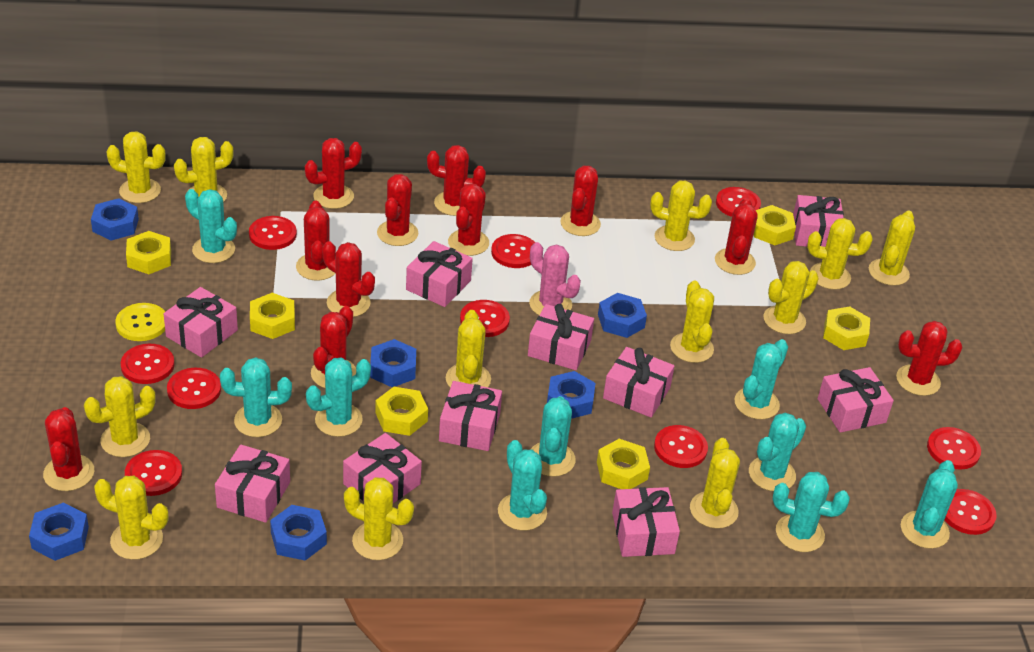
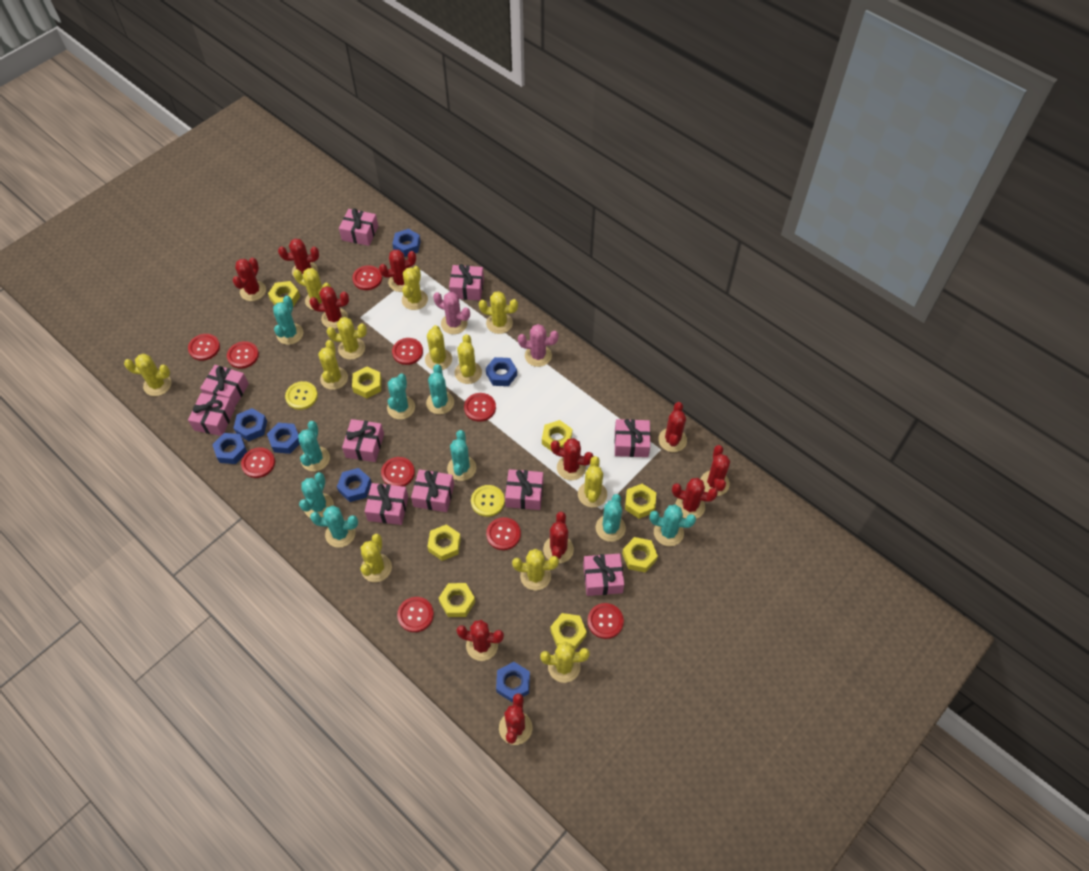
blue nut: [29,503,89,561] [91,198,139,241] [270,505,327,561] [370,339,416,387] [547,371,596,419] [598,293,647,338] = 6 -> [212,433,247,464] [233,408,267,441] [267,423,300,454] [337,468,371,502] [392,229,421,257] [486,357,517,386] [496,662,530,702] = 7
pink cactus: [529,242,581,315] = 1 -> [433,292,470,334] [518,324,558,367] = 2
yellow button: [115,303,165,341] = 1 -> [285,381,318,410] [471,485,505,517] = 2
yellow nut: [126,231,171,274] [250,293,295,339] [375,387,428,436] [597,439,650,489] [753,205,796,245] [823,306,870,350] = 6 -> [268,281,300,307] [352,366,382,398] [427,524,461,561] [439,583,475,617] [542,420,572,451] [550,613,587,650] [622,537,658,573] [625,484,656,519] = 8

